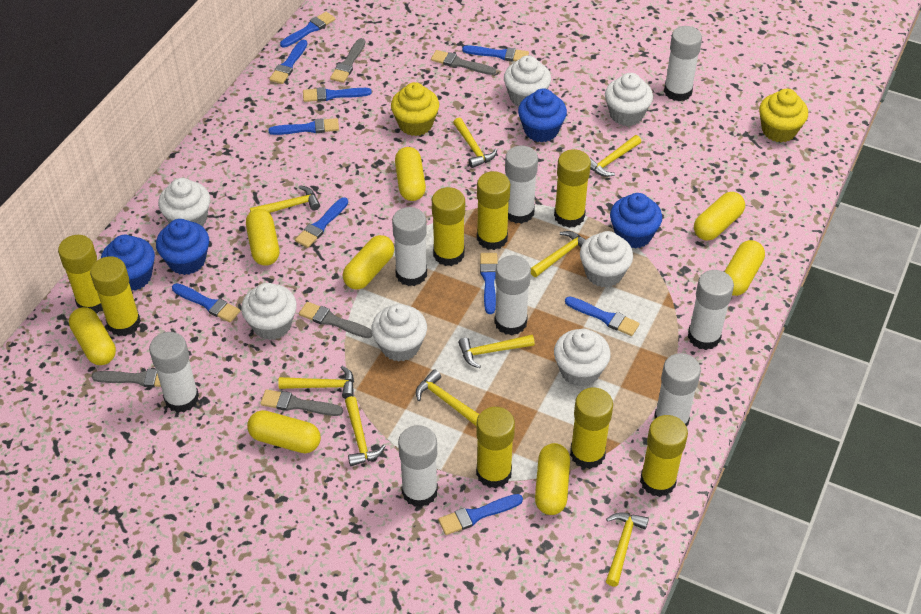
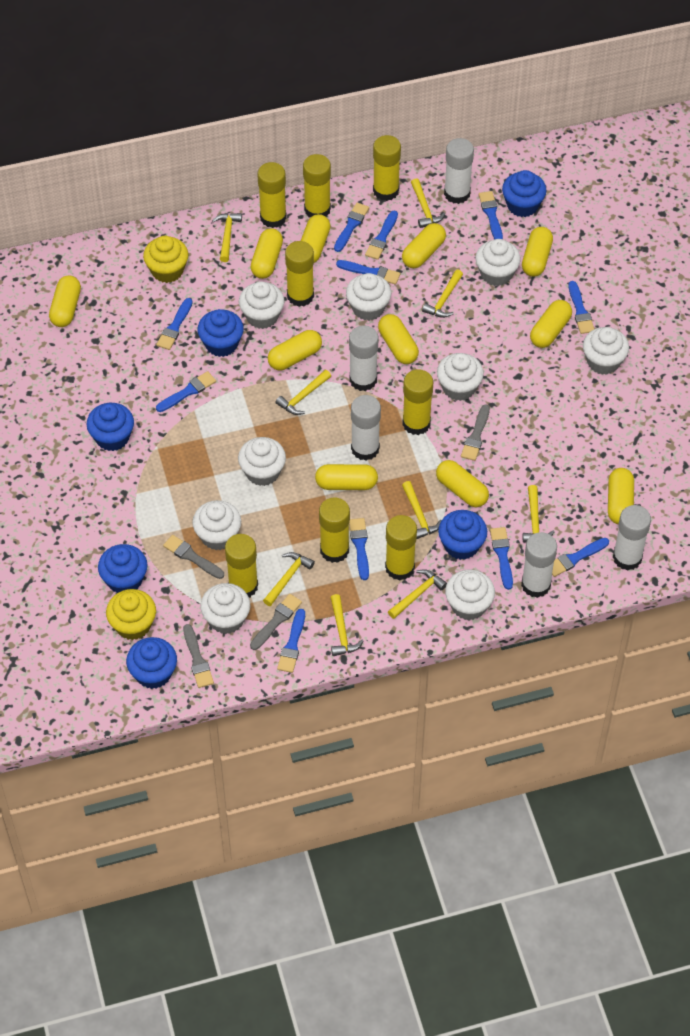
blue brush: [172,283,240,322] [268,118,339,135] [269,40,307,84] [280,12,335,48] [295,197,348,248] [303,87,372,102] [438,494,523,535] [462,45,529,62] [480,253,498,314] [565,296,640,336] = 10 -> [156,298,193,350] [156,371,216,412] [277,609,305,673] [334,203,369,252] [336,260,400,284] [349,518,369,580] [365,211,398,260] [479,191,503,239] [490,527,513,590] [552,538,609,577] [569,281,594,334] = 11
blue cupcake: [101,235,155,291] [156,219,209,275] [518,88,567,142] [610,193,662,249] = 4 -> [86,403,134,451] [98,544,147,593] [126,637,177,689] [198,309,244,357] [438,510,487,560] [502,170,546,217] = 6
grey brush: [91,369,161,387] [260,389,343,416] [299,302,373,338] [330,38,365,83] [431,50,496,75] = 5 -> [163,535,224,579] [183,624,214,688] [250,594,302,650] [461,404,490,461] = 4
white cupcake: [158,178,210,227] [241,283,297,340] [371,304,427,362] [504,55,551,107] [554,329,611,387] [580,231,633,288] [605,73,653,126] = 7 -> [192,500,241,550] [200,583,250,634] [238,437,286,486] [239,281,284,329] [346,273,391,321] [437,353,484,401] [445,570,495,620] [475,239,521,286] [583,327,629,375] = 9
white glue stick: [149,332,199,413] [392,207,427,286] [398,425,438,507] [494,255,531,335] [505,146,538,224] [654,353,701,426] [664,26,702,101] [688,270,734,350] = 8 -> [349,326,378,391] [351,395,381,461] [444,138,474,204] [521,532,557,598] [613,505,651,570] = 5
yellow capsule: [69,307,116,365] [246,209,279,266] [247,410,321,453] [343,235,394,290] [395,147,426,201] [535,443,570,515] [694,192,745,241] [724,240,765,296] = 8 -> [49,275,81,327] [250,228,283,279] [268,330,322,370] [301,214,330,263] [315,464,378,490] [378,314,419,364] [402,223,446,268] [436,460,489,507] [522,227,553,277] [530,300,572,348] [608,468,634,524] = 11

